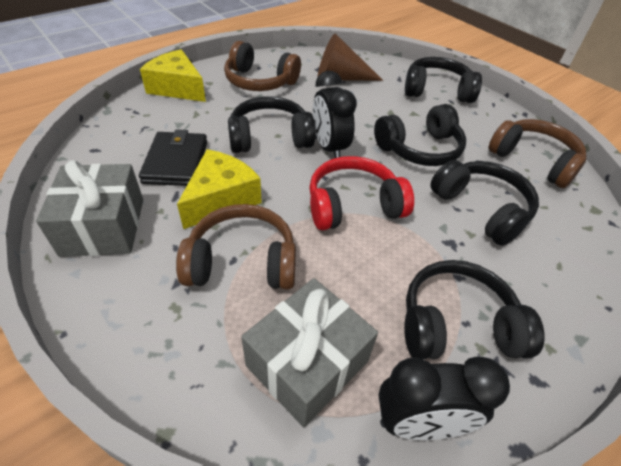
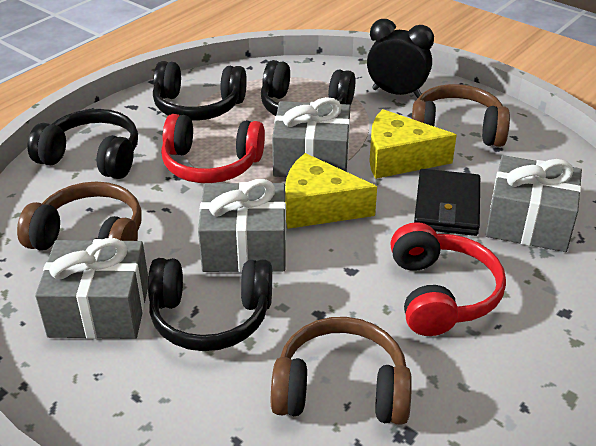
black clock: [313,71,357,158] [378,356,510,440] = 2 -> [367,19,434,98] = 1
black headphones: [228,96,316,153] [374,104,466,166] [404,260,545,360] [405,57,482,103] [430,160,539,246] = 5 -> [28,109,138,179] [148,258,272,351] [153,61,247,121] [261,60,355,116] = 4
brown cone: [318,33,383,81] = 1 -> none = 0
grey gift: [36,160,143,257] [241,278,378,427] = 2 -> [35,238,148,339] [198,179,286,272] [272,97,350,177] [486,155,582,252] = 4
red headphones: [309,156,414,230] = 1 -> [161,114,265,183] [390,222,506,336] = 2

